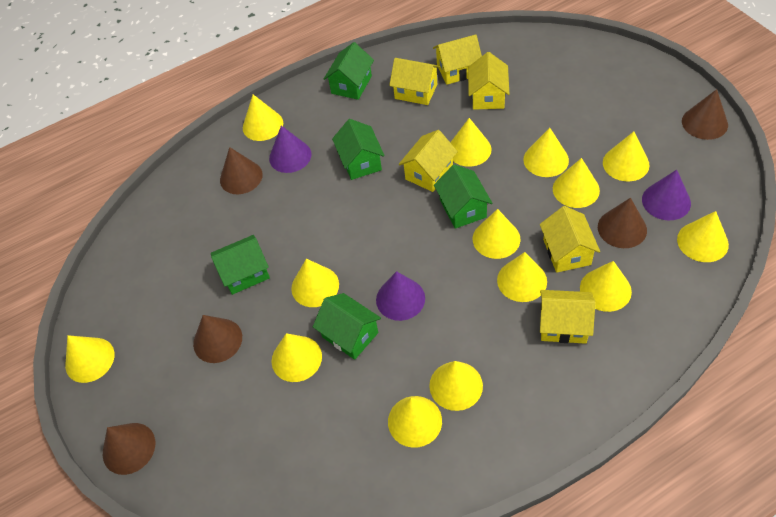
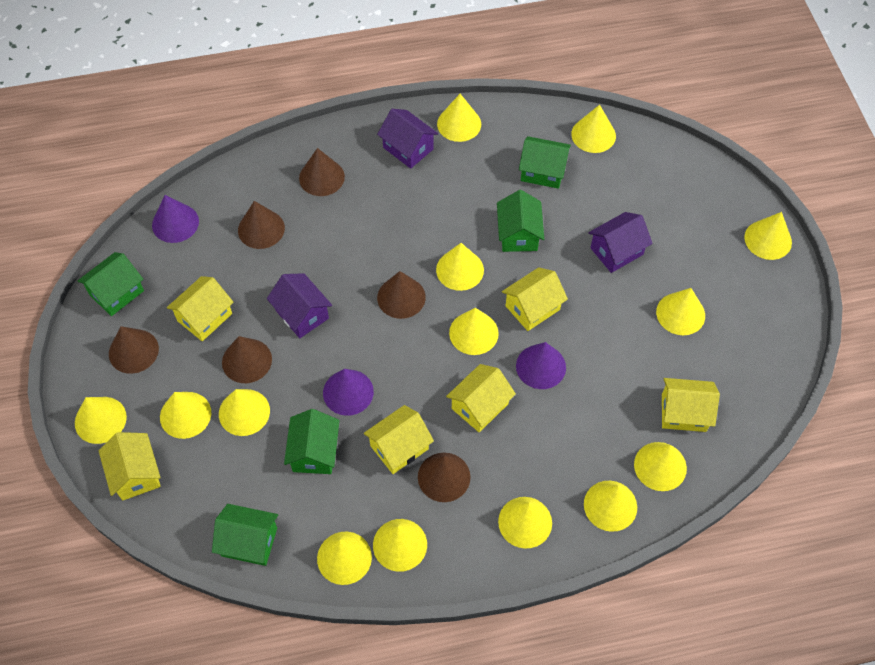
brown cone: [103,423,155,475] [193,315,242,363] [220,147,263,194] [598,198,647,248] [682,89,728,140] = 5 -> [109,326,159,374] [222,336,272,383] [238,201,285,249] [299,148,345,196] [377,271,426,319] [418,453,471,502] = 6
purple house: none = 0 -> [267,273,332,338] [377,109,438,169] [588,212,653,273] = 3

